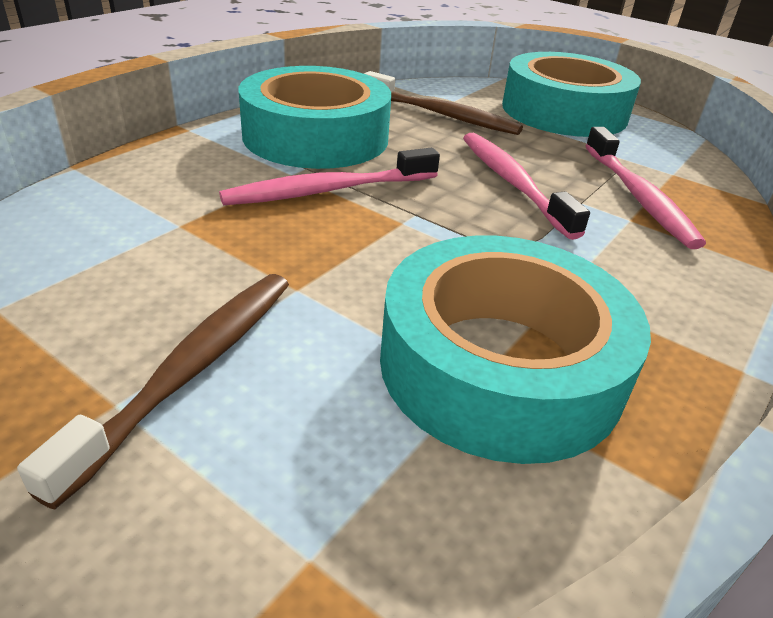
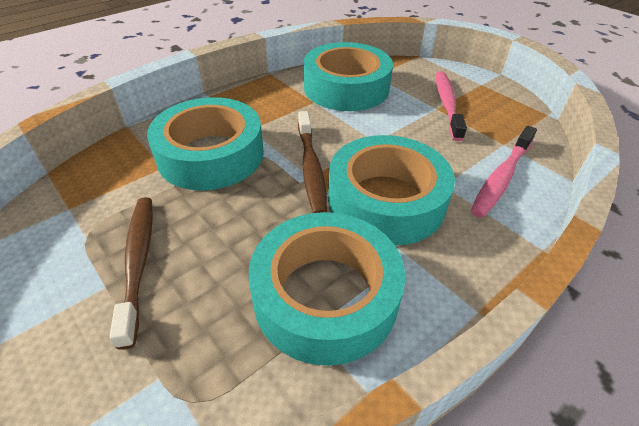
pink toothbrush: [219,148,440,205] [463,133,590,240] [585,127,706,249] = 3 -> [436,71,467,141] [471,126,537,218] = 2
turquoise tape: [238,66,391,169] [380,236,651,464] [502,52,641,137] = 3 -> [147,97,264,190] [249,212,405,366] [303,42,393,111] [328,135,455,245] = 4

